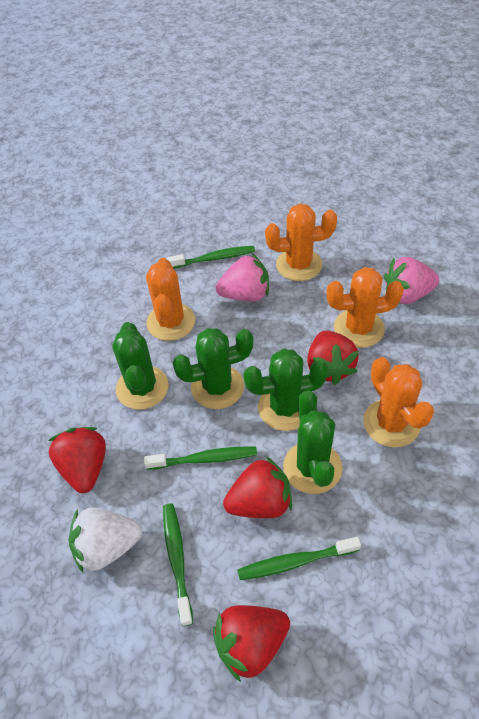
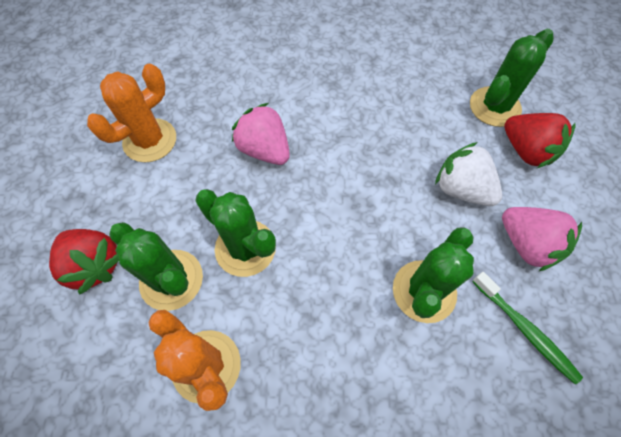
green toothbrush: [144,447,257,470] [163,503,193,626] [167,246,255,269] [238,536,361,580] = 4 -> [472,272,583,384] = 1
orange cactus: [146,258,195,341] [265,204,337,281] [326,267,404,348] [363,357,434,447] = 4 -> [87,64,176,162] [148,310,241,411] = 2
red strawberry: [48,427,106,493] [213,605,290,682] [223,456,292,518] [307,331,359,385] = 4 -> [49,229,119,295] [504,113,576,168] = 2

